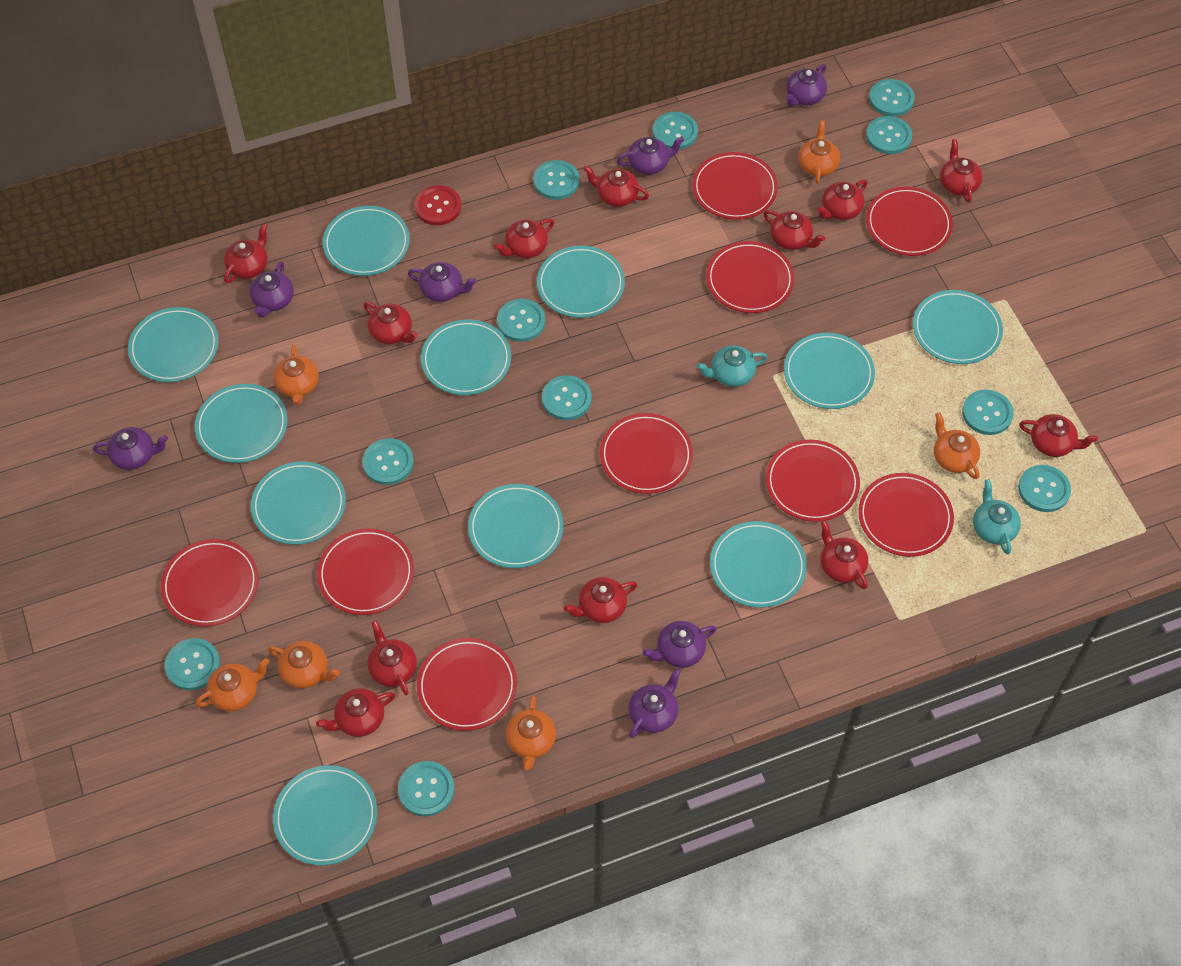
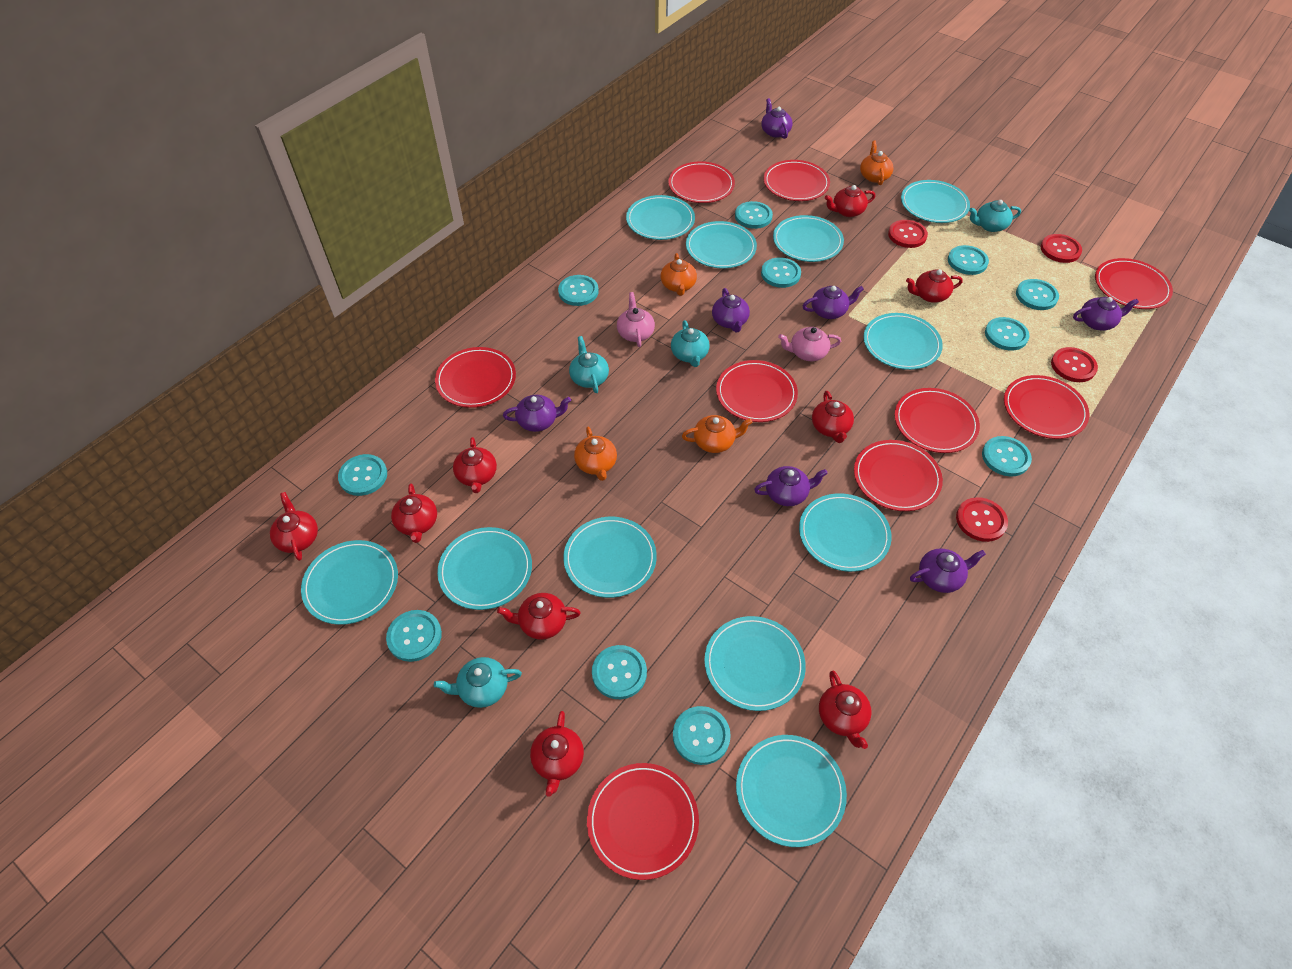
orange teapot: [195,658,269,712] [268,641,340,689] [273,345,319,405] [506,695,556,770] [798,120,840,184] [934,412,980,479] = 6 -> [574,427,617,481] [661,253,697,296] [682,415,752,453] [860,141,894,185] = 4
pink teapot: none = 0 -> [617,292,655,347] [778,327,841,361] = 2
red button: [414,185,461,225] = 1 -> [888,220,928,248] [956,497,1008,542] [1041,234,1082,263] [1051,347,1098,382] = 4
red teapot: [224,223,268,283] [316,688,395,737] [363,302,418,344] [367,620,417,695] [494,218,554,258] [564,577,637,623] [583,165,649,207] [763,210,826,250] [817,179,868,220] [820,520,868,589] [940,139,982,203] [1019,414,1098,457] = 12 -> [270,492,318,561] [391,483,437,543] [453,437,497,493] [497,593,581,640] [530,711,584,797] [812,391,854,443] [819,671,872,749] [825,185,875,217] [906,269,963,303] = 9
turquoise teapot: [697,345,768,387] [973,479,1021,554] = 2 -> [434,657,522,708] [569,336,609,393] [671,320,710,367] [969,200,1021,232] = 4

